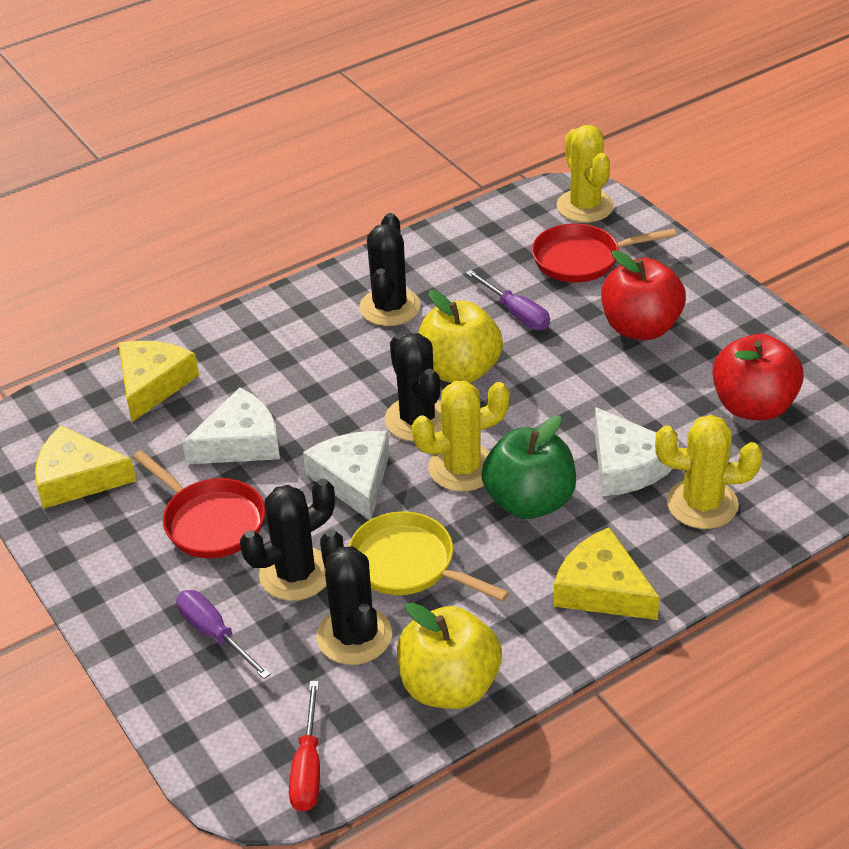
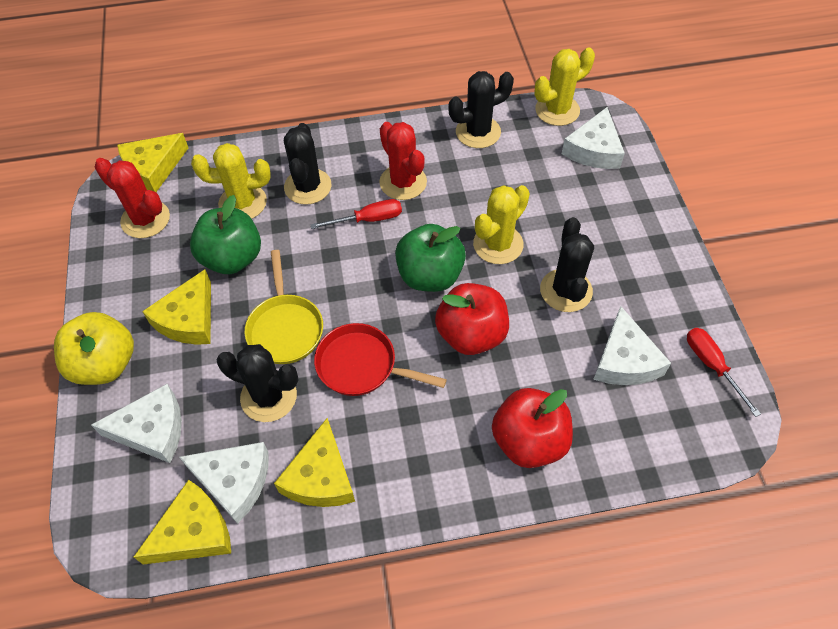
green apple: [482,416,576,519] = 1 -> [190,195,261,274] [395,224,466,292] = 2
purple screwdriver: [176,590,271,679] [466,270,550,330] = 2 -> none = 0
red cactus: none = 0 -> [94,158,170,238] [379,122,427,200] = 2
red pan: [133,450,265,558] [532,223,677,282] = 2 -> [314,323,447,396] = 1
red screwdriver: [289,681,320,812] = 1 -> [310,199,402,229] [687,328,761,417] = 2
white cheese: [182,388,280,464] [303,431,390,520] [594,407,679,496] = 3 -> [91,384,182,463] [179,442,269,524] [562,107,625,169] [593,306,671,385] = 4
yellow apple: [397,603,502,709] [419,290,503,383] = 2 -> [54,312,134,385] = 1
yellow cheese: [35,425,136,509] [118,341,199,422] [554,527,660,620] = 3 -> [117,133,188,192] [134,480,231,564] [142,269,211,345] [274,418,355,507] = 4

